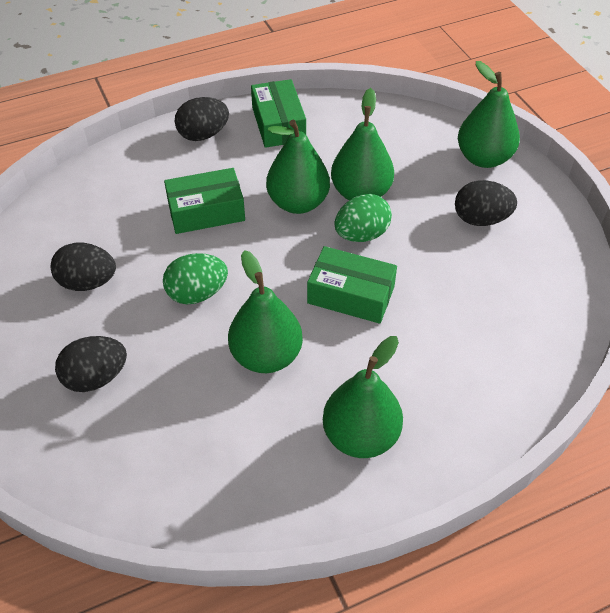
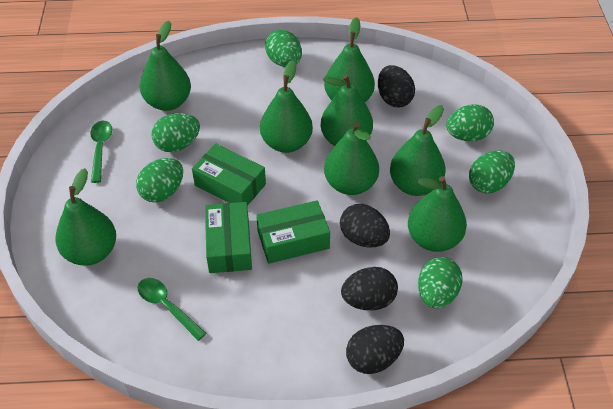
green egg: [163,253,228,304] [335,194,392,242] = 2 -> [136,158,183,203] [152,113,200,152] [265,30,302,67] [418,257,462,309] [446,104,494,141] [469,151,515,194] = 6
green pear: [228,250,303,373] [266,120,330,214] [323,336,403,458] [331,88,394,200] [458,61,520,168] = 5 -> [55,168,116,266] [140,21,191,111] [260,60,313,153] [321,74,373,146] [324,17,375,102] [324,122,379,195] [390,105,446,196] [408,176,467,252] = 8
green spoon: none = 0 -> [90,121,112,183] [138,278,206,341] = 2

